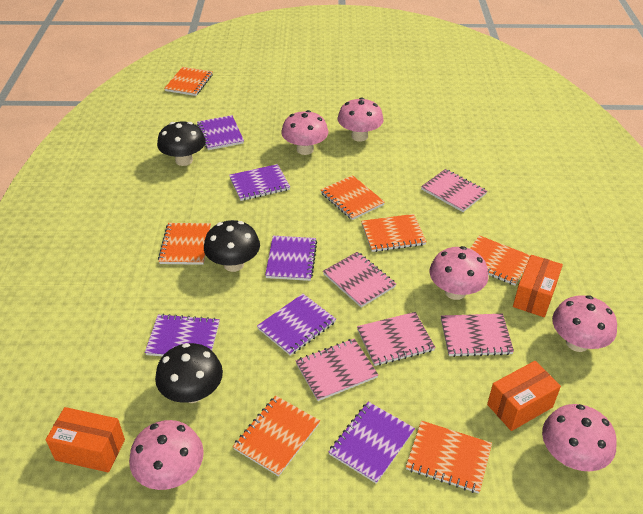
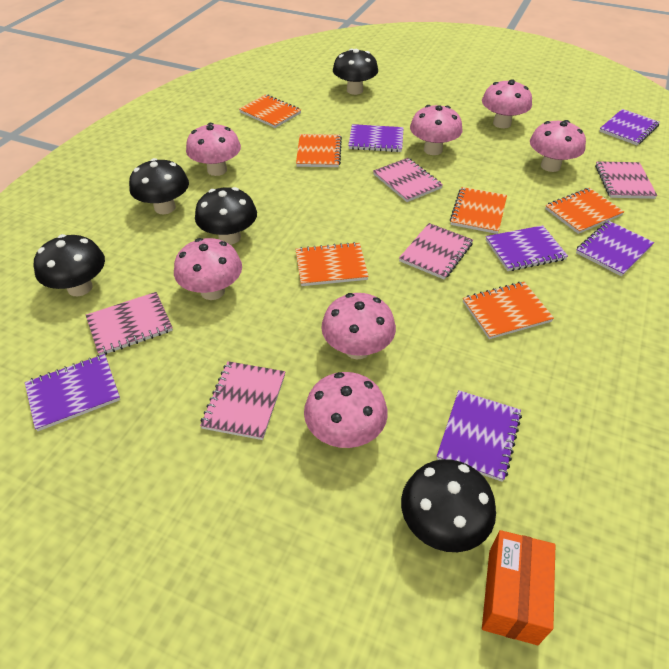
black mushroom: [155,343,223,403] [157,122,206,166] [204,220,260,272] = 3 -> [34,234,105,296] [129,158,189,214] [195,187,257,245] [333,49,378,95] [401,459,496,552] = 5
orange box: [46,407,125,472] [487,361,561,431] [513,255,563,317] = 3 -> [482,530,555,645] = 1
orange notebook: [158,223,211,265] [164,67,213,96] [233,396,320,477] [321,175,385,220] [361,214,427,252] [406,421,492,494] [470,235,531,286] = 7 -> [239,94,301,128] [296,134,342,167] [296,242,369,286] [450,187,507,234] [463,282,554,339] [545,188,624,234] = 6
pink mushroom: [129,420,204,490] [281,110,328,155] [338,97,384,141] [430,246,488,300] [542,404,617,471] [552,295,617,352] = 6 -> [174,238,242,300] [186,123,241,176] [304,372,388,448] [321,293,396,359] [410,105,462,155] [482,79,532,128] [530,120,586,172] = 7

